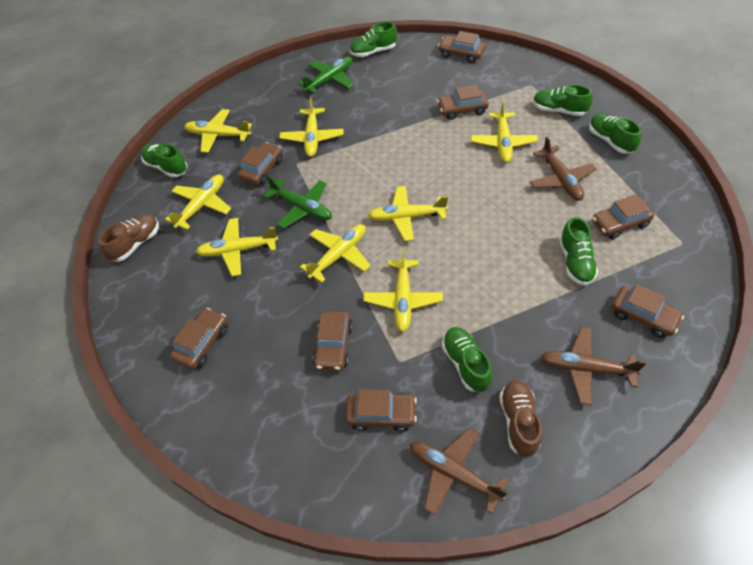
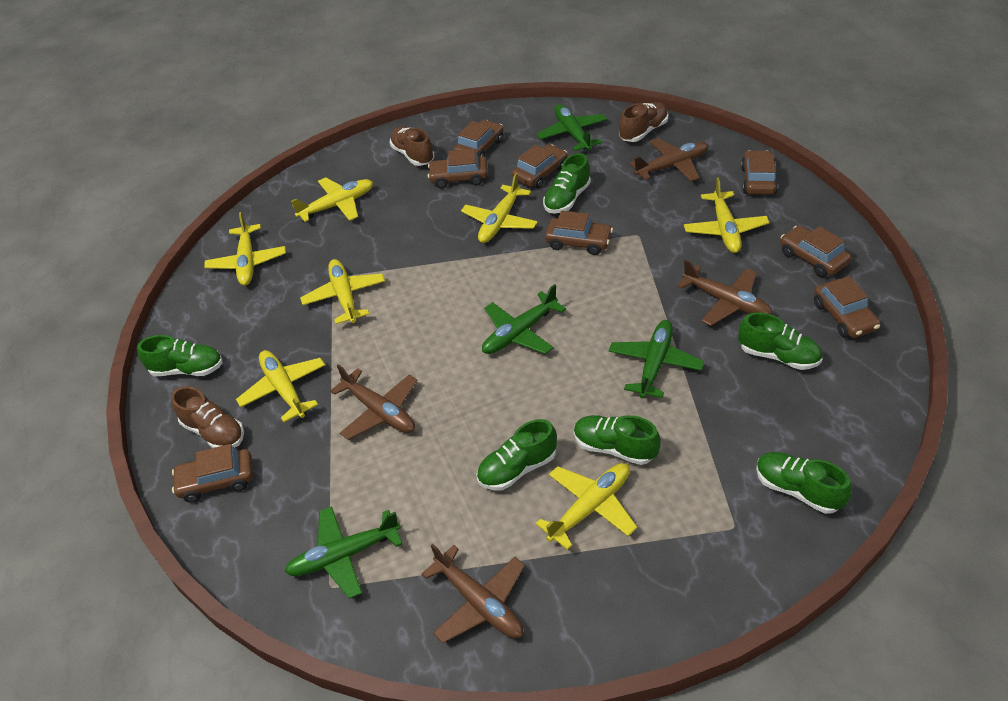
brown plane: [410,428,509,515] [530,137,596,201] [540,327,646,406] = 3 -> [330,364,418,440] [421,543,525,643] [629,138,708,182] [677,260,773,326] = 4
brown shoe: [98,214,159,262] [499,380,542,457] = 2 -> [171,386,244,448] [390,127,435,166] [619,102,668,142] = 3
green plane: [263,176,332,229] [298,57,354,94] = 2 -> [285,506,402,599] [482,284,566,354] [536,104,607,151] [609,320,704,399] = 4
yellow plane: [165,175,231,230] [184,109,252,153] [196,218,278,276] [279,97,344,157] [300,224,371,283] [363,248,443,332] [367,186,448,241] [471,100,538,163] = 8 -> [204,212,286,286] [236,350,325,423] [291,177,373,222] [300,259,385,324] [461,173,538,243] [536,463,637,550] [684,177,770,253] = 7

